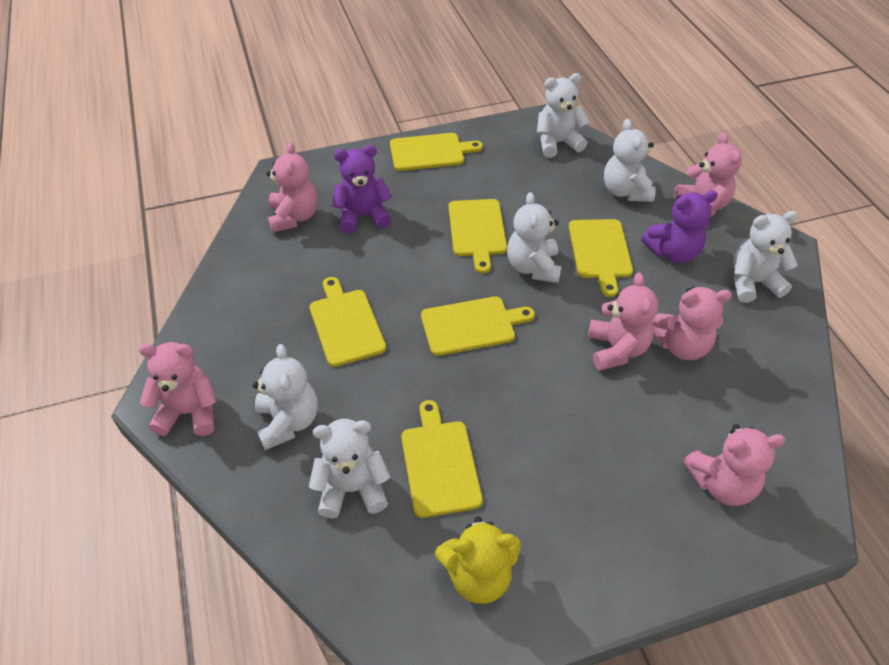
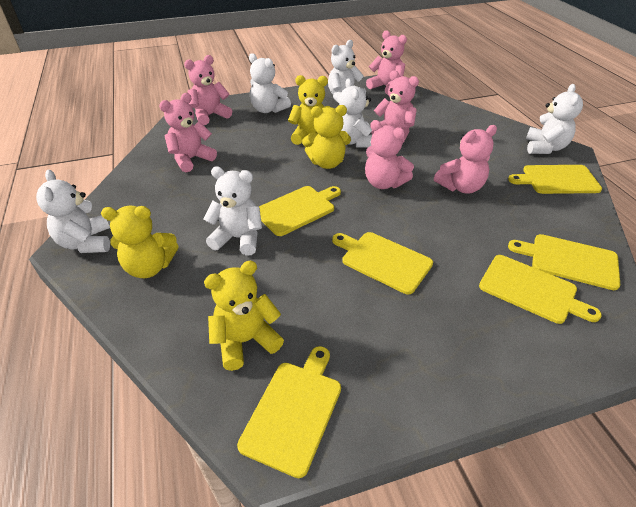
purple teddy bear: [332,145,392,234] [641,190,718,263] = 2 -> none = 0
yellow teddy bear: [435,517,521,604] = 1 -> [101,206,179,278] [204,261,284,371] [288,75,330,145] [302,105,351,169] = 4

